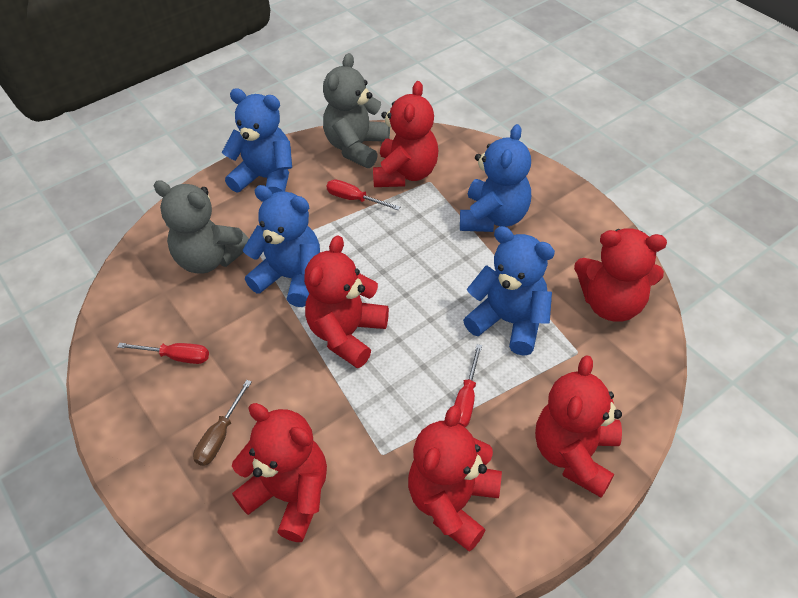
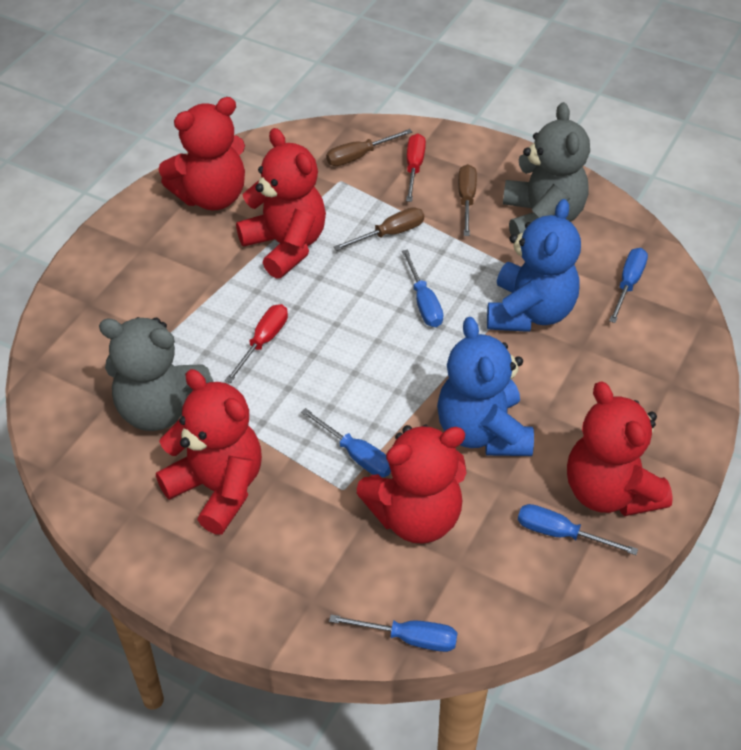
blue screwdriver: none = 0 -> [301,408,391,477] [329,615,457,652] [402,250,443,327] [518,504,638,555] [609,248,648,323] = 5
blue teddy bear: [222,88,292,194] [243,185,320,307] [460,124,531,232] [463,226,555,356] = 4 -> [437,317,534,456] [487,199,581,332] = 2
brown screwdriver: [193,380,252,466] = 1 -> [326,129,413,166] [334,207,424,251] [458,164,477,236] = 3
red screwdriver: [117,343,209,364] [326,180,400,210] [454,344,482,427] = 3 -> [225,304,288,383] [406,134,426,202] = 2
red teddy bear: [232,403,327,542] [304,235,389,368] [373,81,438,187] [408,405,502,552] [535,355,622,498] [574,228,667,322] = 6 -> [156,369,262,535] [159,97,245,210] [236,128,326,279] [356,425,466,544] [567,381,673,516] = 5

